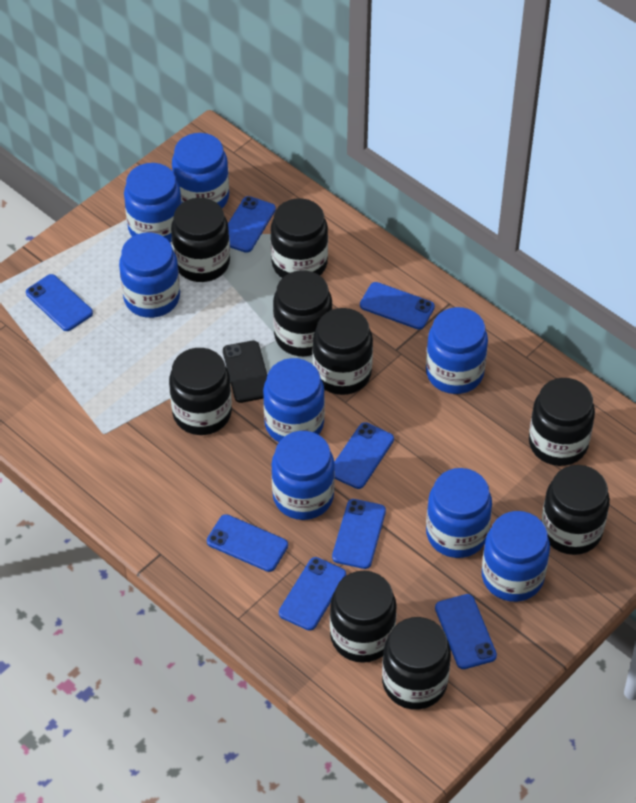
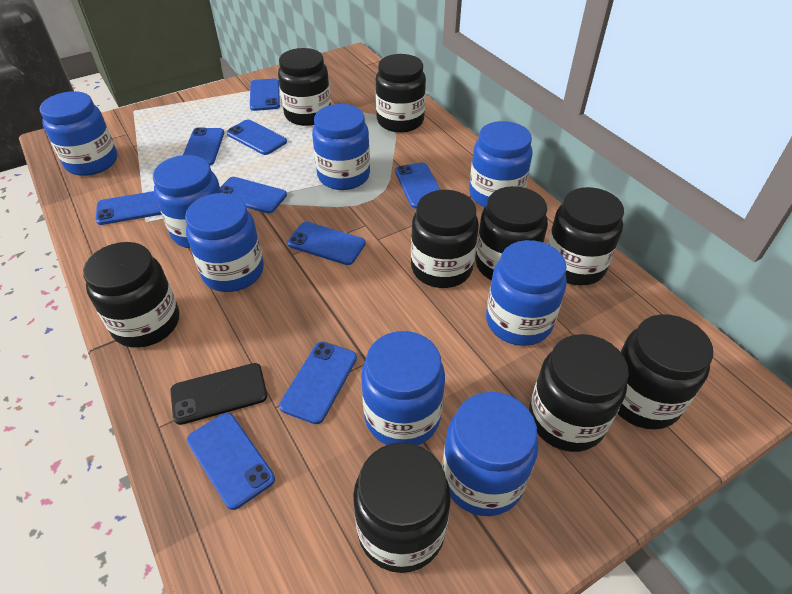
blue phone: [26,274,93,331] [207,514,288,572] [228,196,276,253] [279,557,346,631] [332,499,386,569] [334,422,394,489] [360,282,435,330] [435,594,497,669] = 8 -> [96,191,162,225] [183,128,224,166] [187,413,275,510] [220,177,287,214] [226,120,287,155] [250,78,280,111] [279,342,357,424] [287,222,365,265] [395,163,440,209] = 9

